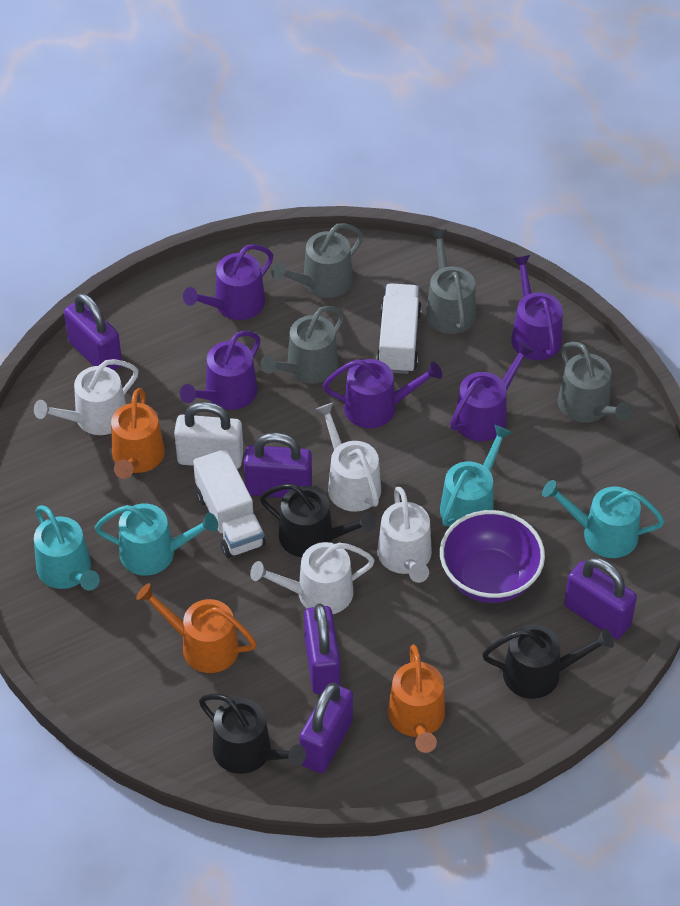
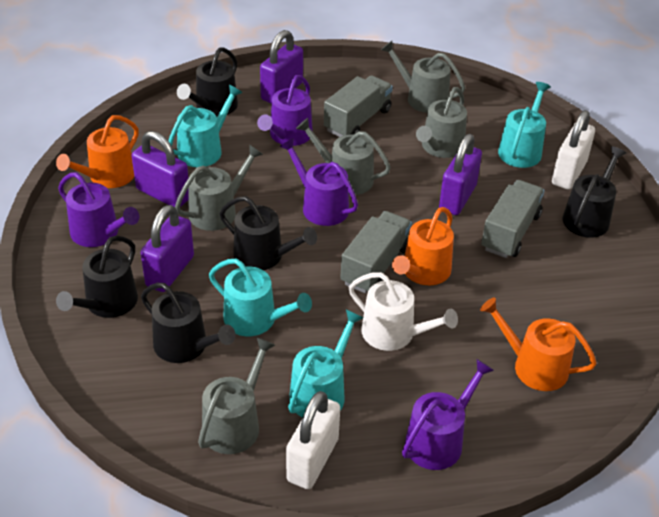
black watering can: [199,694,306,774] [260,484,376,557] [482,624,614,699] = 3 -> [56,236,138,318] [141,283,235,363] [177,47,238,117] [220,196,317,270] [562,146,626,238] = 5
grey truck: none = 0 -> [324,75,393,137] [340,211,412,293] [481,180,545,258] = 3
grey watering can: [260,306,344,384] [271,223,363,298] [426,229,476,334] [558,342,633,423] = 4 -> [175,144,263,231] [198,337,275,454] [296,118,391,195] [381,41,465,113] [416,87,467,158] = 5
purple bowl: [440,510,545,603] = 1 -> none = 0
purple padlock: [64,293,122,371] [244,433,312,498] [299,683,353,773] [304,603,340,694] [564,557,637,639] = 5 -> [132,131,189,207] [141,205,194,292] [260,30,303,104] [439,134,482,215] = 4
purple watering can: [180,331,260,410] [183,244,273,320] [323,359,442,428] [450,342,535,441] [511,255,563,360] = 5 -> [58,172,139,247] [257,75,313,146] [279,138,358,226] [402,359,494,470] = 4
white padlock: [174,402,243,469] = 1 -> [286,391,340,489] [552,110,595,190] = 2
white truck: [193,449,266,558] [376,283,422,374] = 2 -> none = 0
white watering can: [34,359,138,435] [250,542,375,614] [315,403,381,512] [377,487,432,583] = 4 -> [349,272,458,351] = 1

